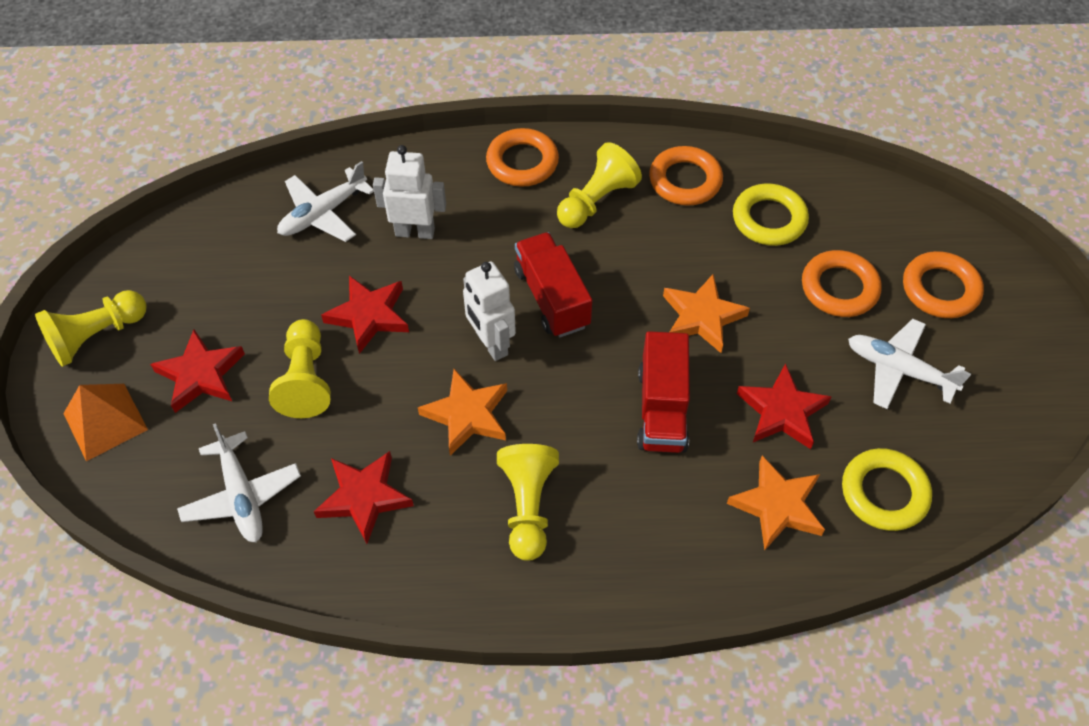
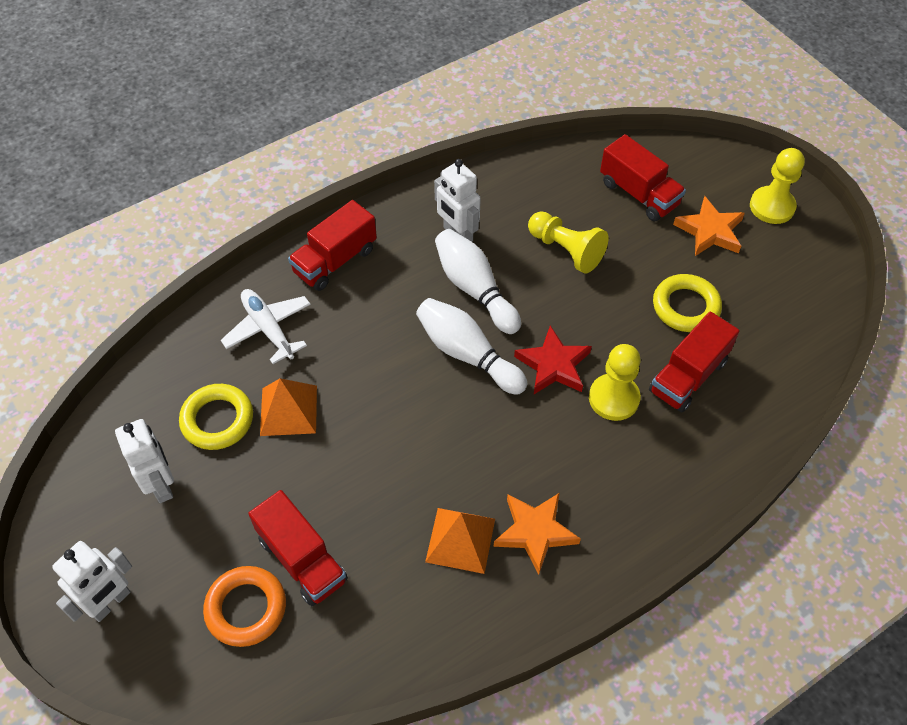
orange pyramid: [63,384,148,461] = 1 -> [260,378,317,436] [425,508,495,574] = 2
orange ring: [486,128,559,187] [649,146,723,206] [802,250,882,317] [903,251,984,318] = 4 -> [203,566,286,647] = 1
orange star: [418,369,507,456] [663,274,750,353] [727,456,825,550] = 3 -> [494,493,581,575] [673,196,745,256] = 2
red star: [150,330,245,413] [314,451,414,544] [321,276,409,354] [737,363,832,449] = 4 -> [514,325,592,394] = 1
red truck: [514,232,592,337] [637,331,690,453] = 2 -> [248,490,348,606] [288,200,377,291] [600,134,686,221] [649,311,739,412] = 4
white bowling pin: none = 0 -> [416,298,527,395] [435,229,521,334] = 2
white plane: [177,423,301,542] [277,161,374,242] [848,319,971,409] = 3 -> [221,289,311,364] = 1
white robot: [373,145,446,239] [463,261,516,361] = 2 -> [52,541,132,622] [115,419,174,503] [434,159,481,242] = 3
yellow pawn: [35,290,147,367] [269,319,331,418] [497,444,559,561] [557,142,642,228] = 4 -> [528,211,609,274] [589,344,641,421] [750,148,805,224] = 3

